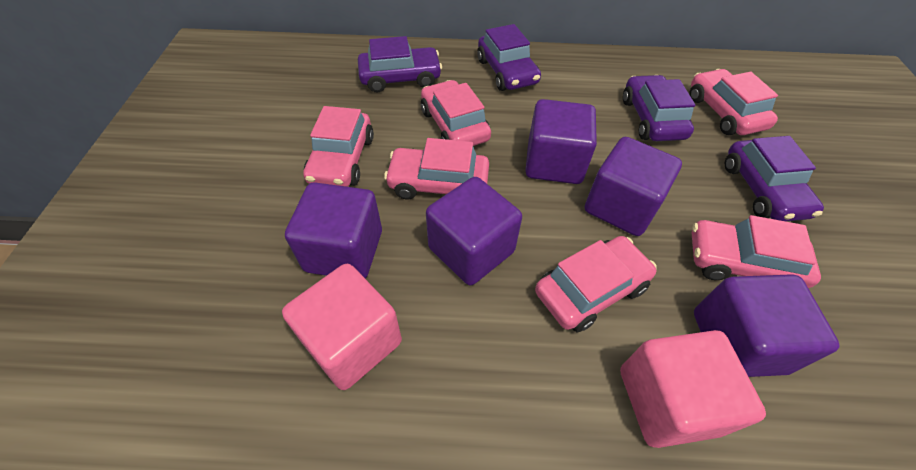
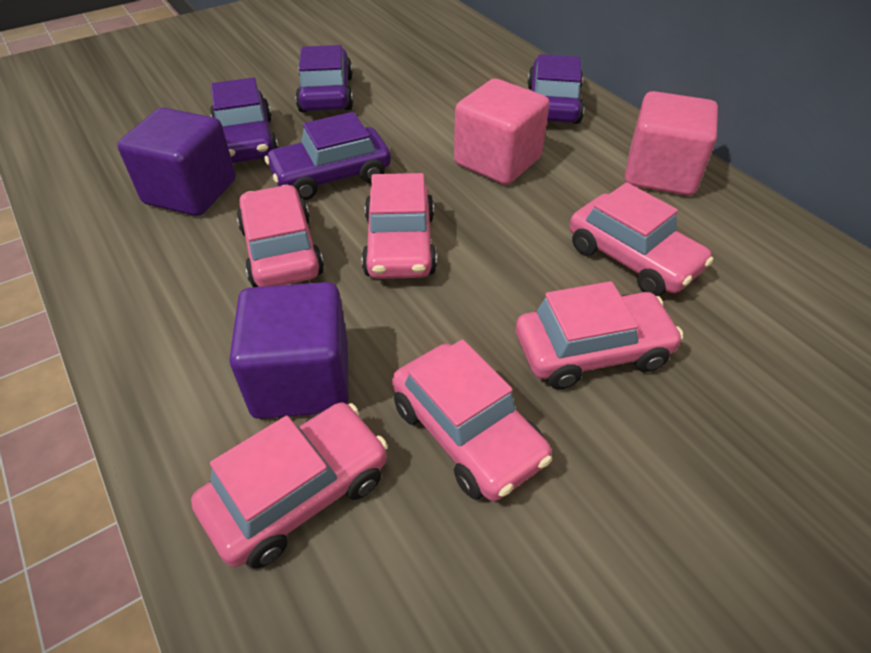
purple cube: [285,182,382,279] [426,177,522,285] [525,99,597,184] [585,137,682,236] [694,274,840,377] = 5 -> [117,107,236,216] [229,282,348,419] = 2

